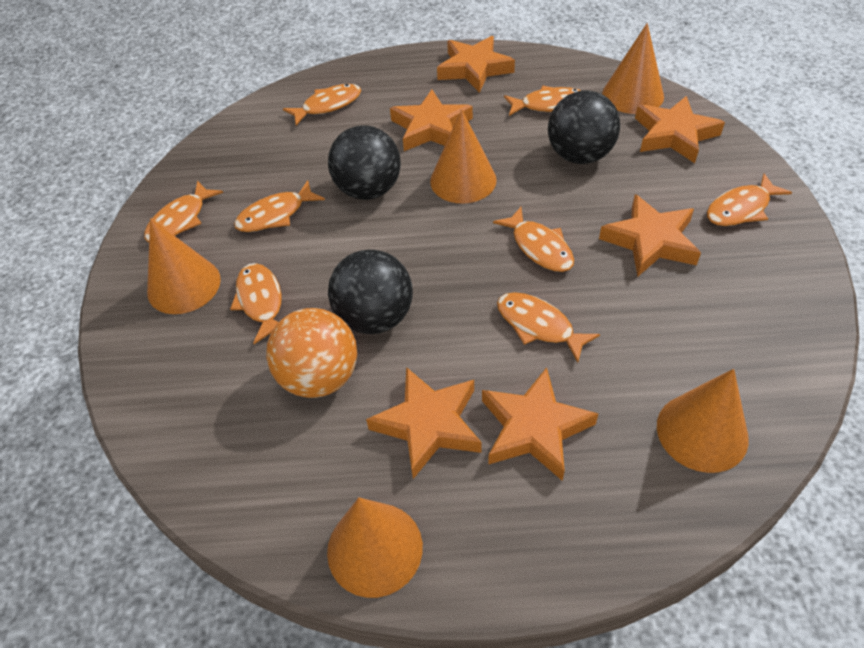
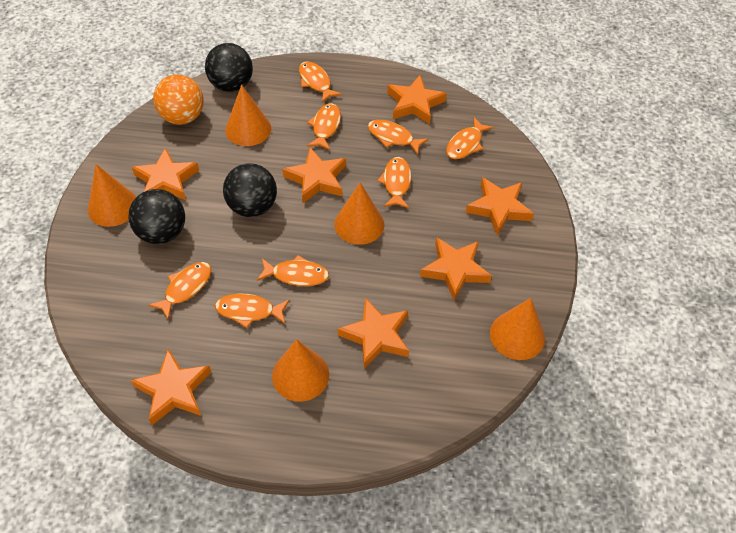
orange star: [366,367,482,479] [390,89,473,151] [437,36,515,93] [482,367,598,481] [599,194,701,276] [635,96,725,163] = 6 -> [131,349,211,425] [132,148,199,200] [283,147,346,203] [338,298,409,369] [387,75,447,124] [420,237,492,301] [465,177,534,235] = 7

